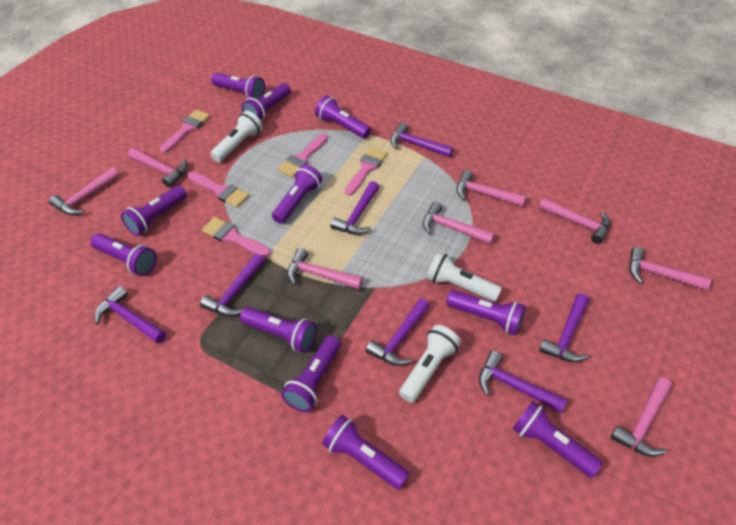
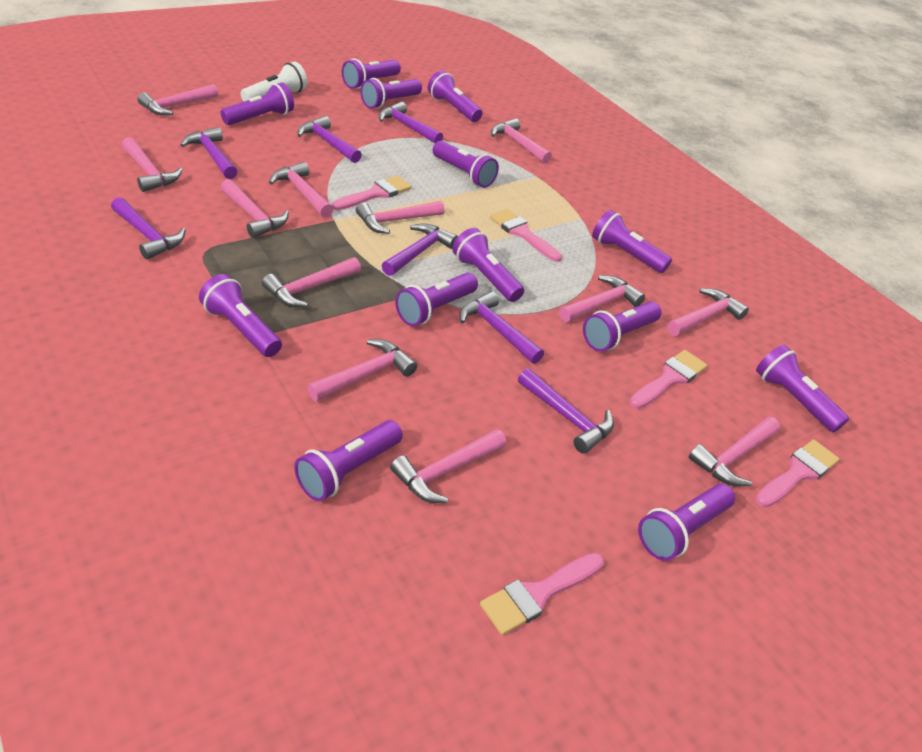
pink hammer: [49,167,119,216] [128,148,188,188] [287,248,363,289] [423,202,495,244] [457,170,526,207] [539,198,610,244] [611,377,672,457] [629,247,711,291] = 8 -> [122,137,183,192] [137,84,218,115] [220,179,289,238] [262,257,361,307] [269,162,333,217] [307,339,417,401] [356,201,445,234] [390,429,506,503] [491,118,552,164] [559,275,645,322] [667,288,749,336] [689,417,780,486] = 12
purple flashlight: [90,234,157,276] [121,186,187,236] [211,73,265,99] [240,307,317,353] [242,83,291,121] [272,164,322,224] [281,335,341,412] [315,96,371,139] [322,415,409,490] [446,290,526,335] [512,400,603,478] = 11 -> [199,274,282,357] [221,83,294,125] [294,420,403,501] [342,59,401,89] [360,78,422,109] [395,273,478,326] [428,70,482,122] [433,141,499,188] [453,228,524,302] [583,302,662,352] [592,210,672,273] [638,484,735,561] [756,345,849,432] = 13
white flashlight: [210,111,263,162] [399,325,461,403] [426,252,502,302] = 3 -> [240,62,308,102] = 1

